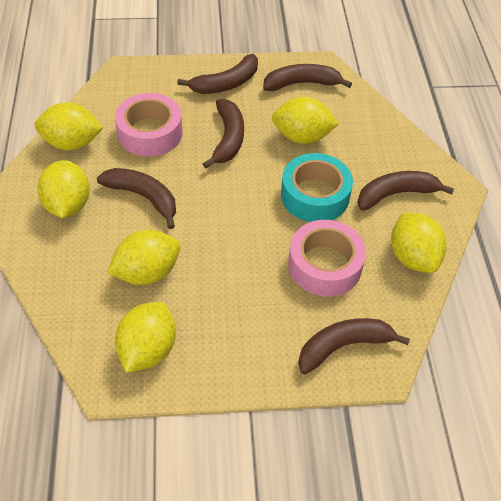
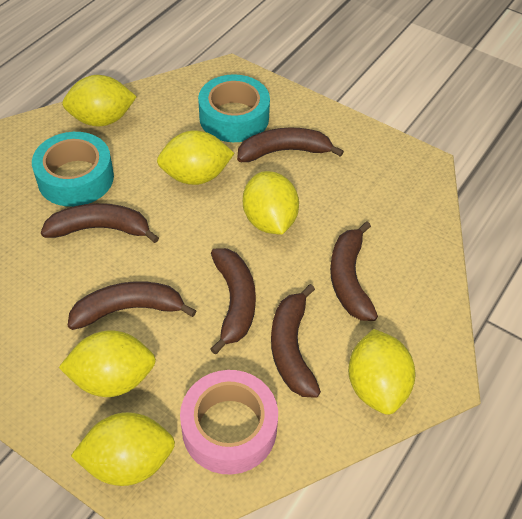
pink tape: [115,93,183,156] [288,220,366,296] = 2 -> [180,370,278,475] = 1
turquoise tape: [281,153,353,222] = 1 -> [32,132,114,207] [198,74,270,142] = 2

